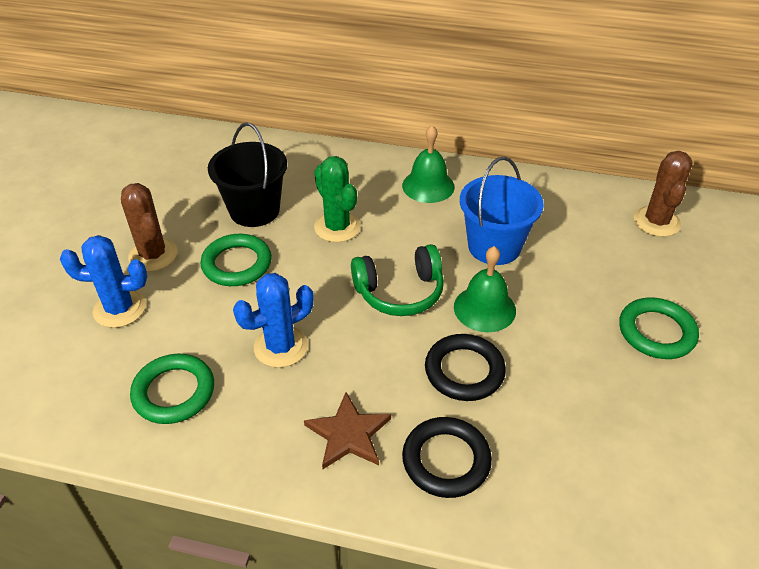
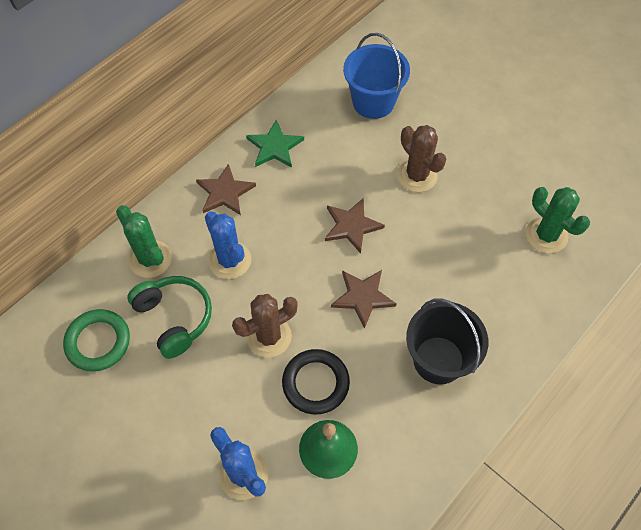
black ring: [402,417,492,498] [425,334,506,401] = 2 -> [282,349,350,415] = 1
brown star: [304,392,391,469] = 1 -> [196,164,256,215] [325,198,385,254] [331,270,397,329] = 3
green bell: [402,125,455,203] [454,246,516,332] = 2 -> [299,420,358,479] = 1
green cactus: [314,156,361,242] = 1 -> [116,205,172,278] [526,187,590,253] = 2
green ring: [130,354,214,424] [200,234,272,286] [619,297,699,359] = 3 -> [63,309,130,371] = 1
green star: none = 0 -> [246,120,304,168] = 1

